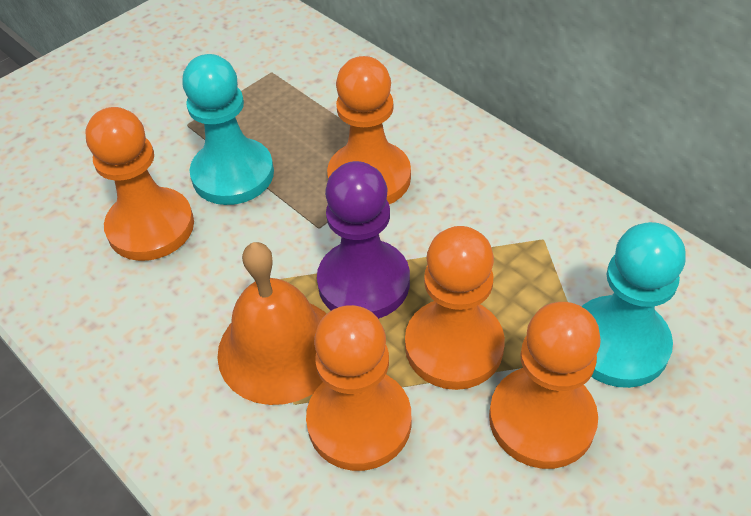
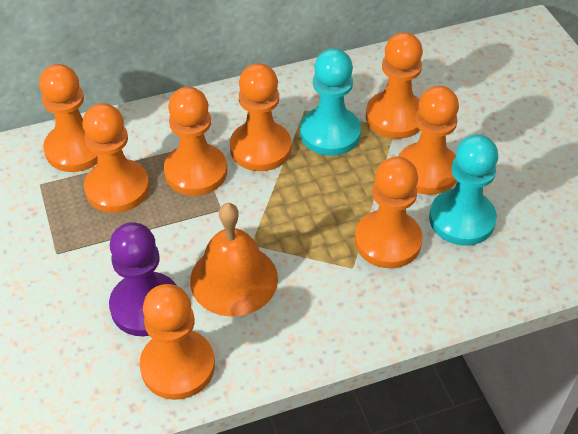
orange pawn: [85,107,194,261] [306,305,411,471] [327,56,411,204] [405,226,505,390] [489,302,601,469] = 5 -> [39,64,97,172] [83,103,150,213] [140,284,215,400] [164,87,227,196] [230,63,291,171] [355,156,423,268] [366,32,423,139] [398,86,459,195] = 8

